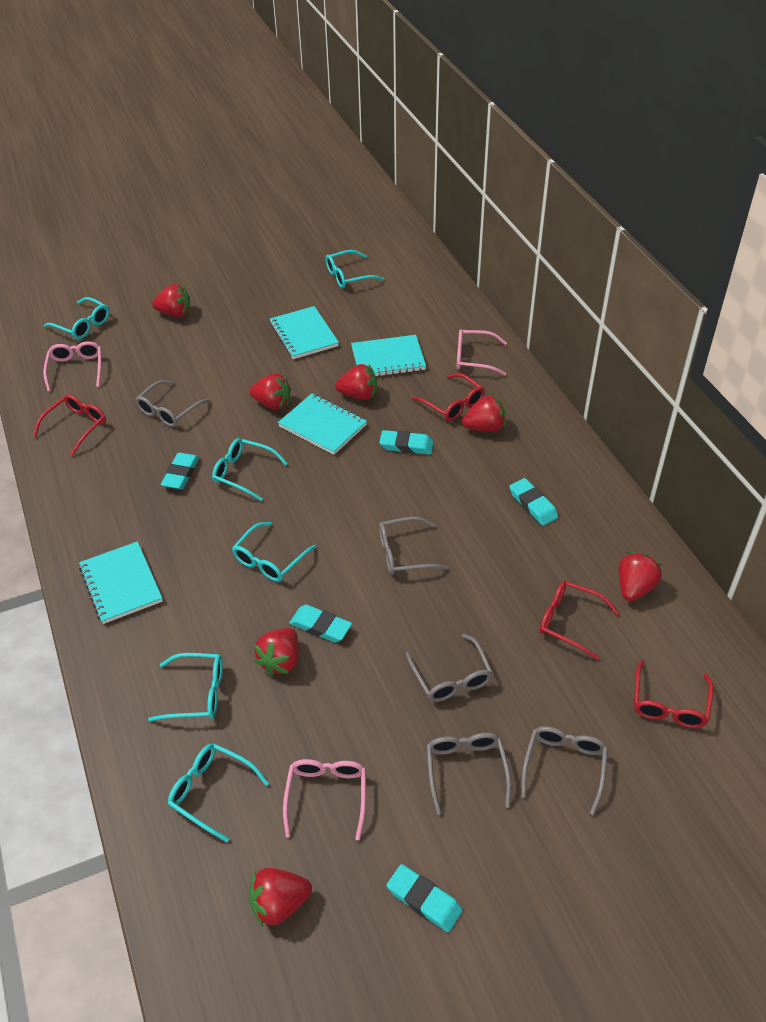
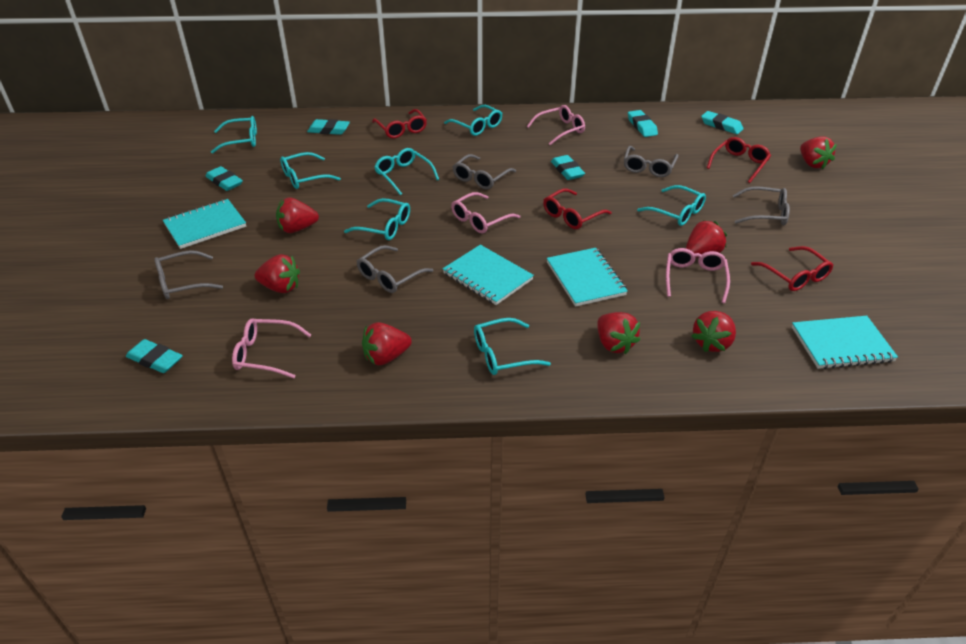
pink glasses: [43,341,101,392] [283,759,366,840] [457,329,507,376] = 3 -> [232,319,311,379] [451,192,520,234] [527,105,585,145] [666,248,730,303] = 4
turquoise eraser: [161,453,199,489] [289,605,352,642] [379,430,434,455] [387,864,463,932] [509,478,558,526] = 5 -> [126,339,183,373] [206,166,243,191] [307,119,350,135] [551,155,585,180] [628,110,658,137] [701,111,744,134] = 6
turquoise glasses: [44,297,109,339] [148,653,223,722] [168,743,269,842] [212,438,288,501] [232,522,316,582] [326,250,384,288] = 6 -> [211,116,257,154] [280,152,341,189] [344,198,410,240] [374,148,439,195] [444,105,502,136] [474,318,551,375] [637,185,706,226] = 7

